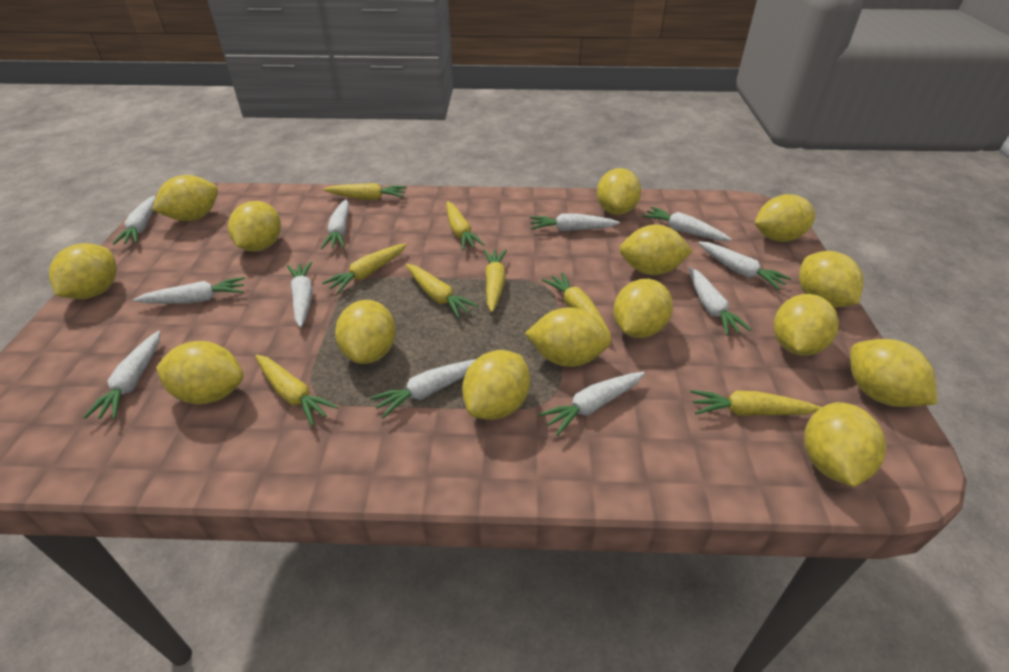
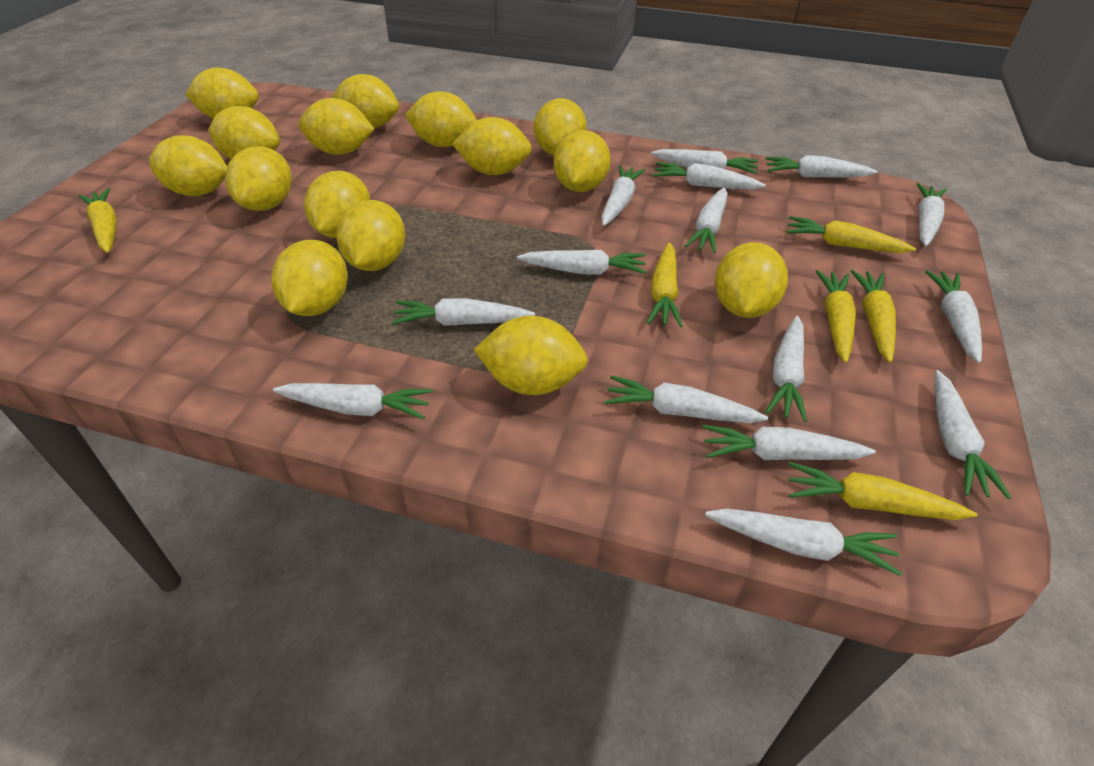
white carrot: [83,331,160,419] [112,196,156,245] [133,277,245,304] [287,261,313,328] [321,199,349,249] [370,359,476,418] [530,213,620,231] [538,372,645,436] [642,206,732,241] [689,267,751,335] [698,241,791,290] = 11 -> [273,383,433,419] [392,298,535,326] [517,250,647,275] [601,165,645,226] [605,375,768,423] [651,149,759,174] [653,162,766,190] [685,187,728,253] [702,425,876,460] [705,508,902,576] [765,155,877,178] [766,316,807,422] [917,183,947,246] [925,270,982,363] [934,370,1011,499] = 15
yellow carrot: [256,355,338,426] [322,243,407,294] [323,183,407,200] [406,264,478,318] [446,201,485,250] [483,249,507,312] [542,272,611,336] [690,390,822,416] = 8 -> [78,188,117,253] [647,242,683,327] [787,216,916,253] [788,462,977,520] [816,270,856,363] [851,270,896,363] = 6

